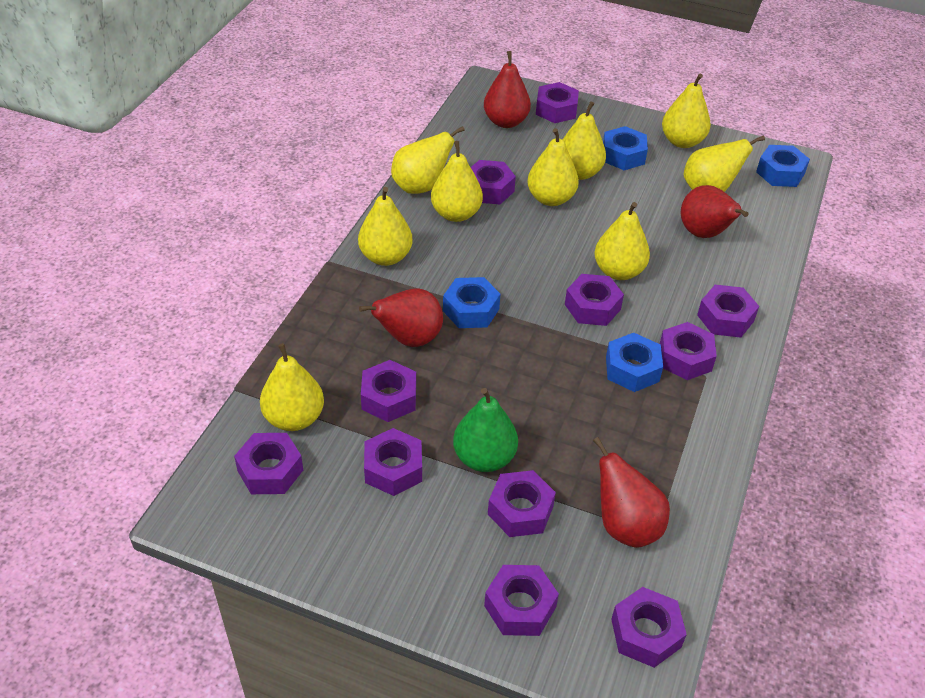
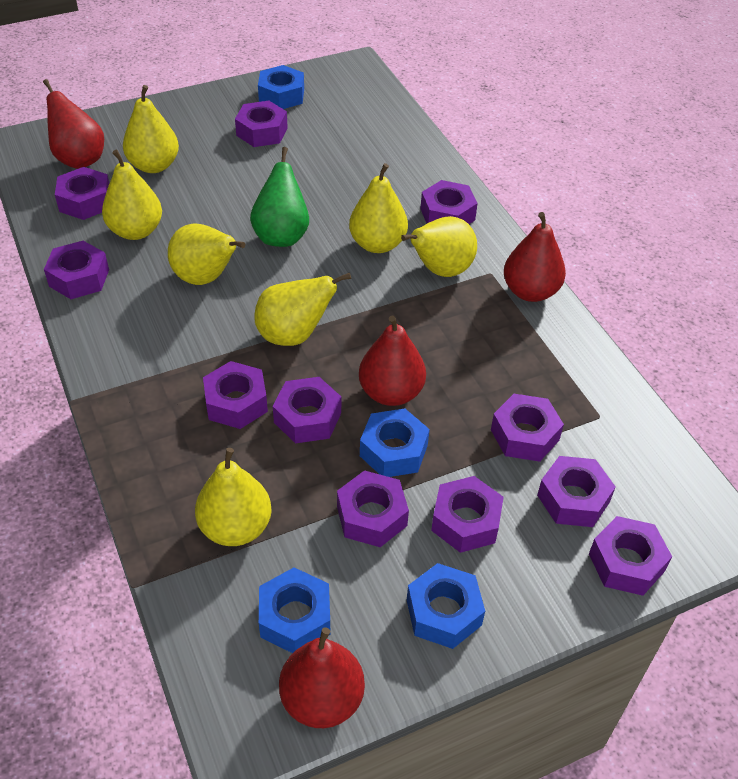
yellow pear: [260,343,324,431] [358,187,413,266] [391,126,465,194] [431,141,483,222] [527,128,579,206] [563,101,606,180] [594,202,650,280] [662,74,711,148] [684,135,765,192] = 9 -> [102,150,162,240] [123,85,179,173] [168,223,245,285] [195,448,272,546] [254,273,351,346] [349,163,408,253] [401,216,477,277] = 7

